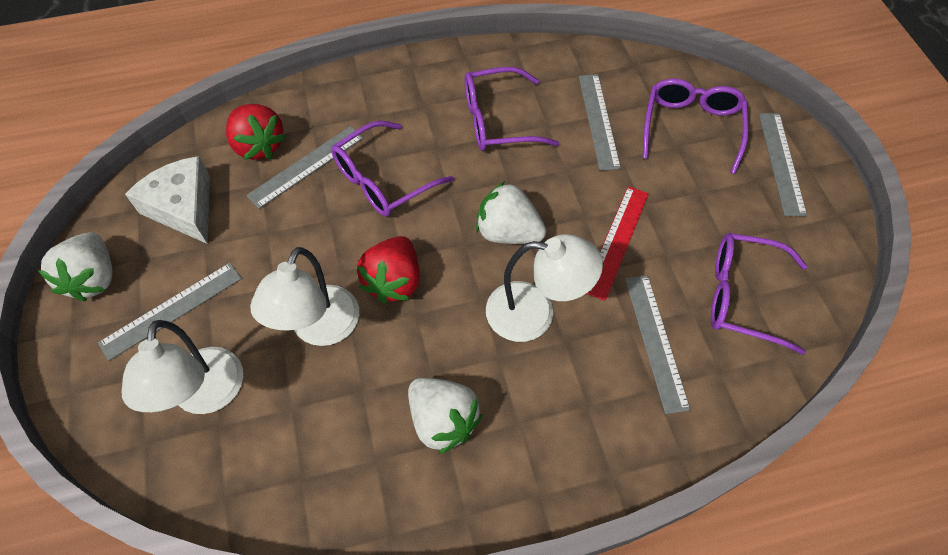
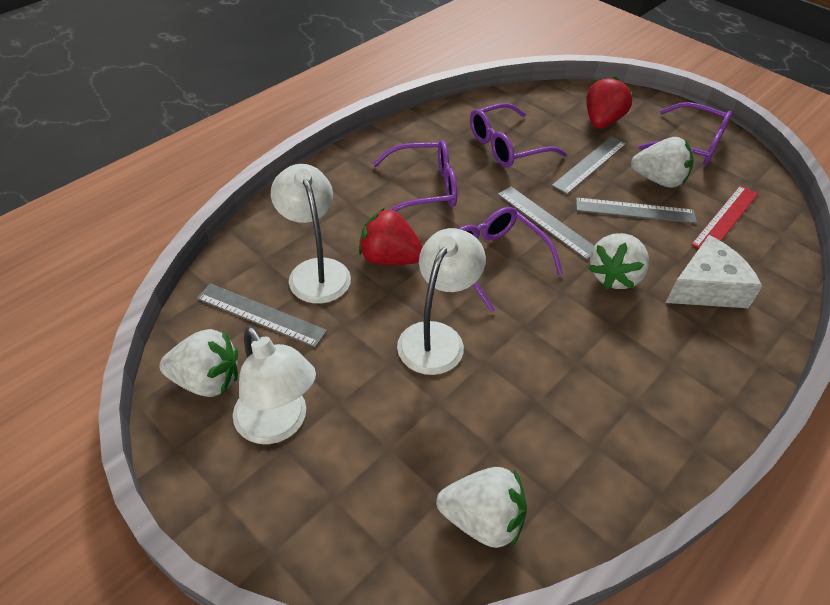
grey ruler: [98,263,242,361] [246,126,363,209] [579,74,621,171] [625,275,690,414] [759,113,807,216] = 5 -> [197,283,327,347] [497,186,594,260] [552,136,626,194] [576,197,697,224] = 4
white strawberry: [38,232,113,301] [408,378,483,454] [476,181,546,244] = 3 -> [159,329,238,397] [436,467,527,548] [588,233,649,289] [631,137,694,188] = 4

